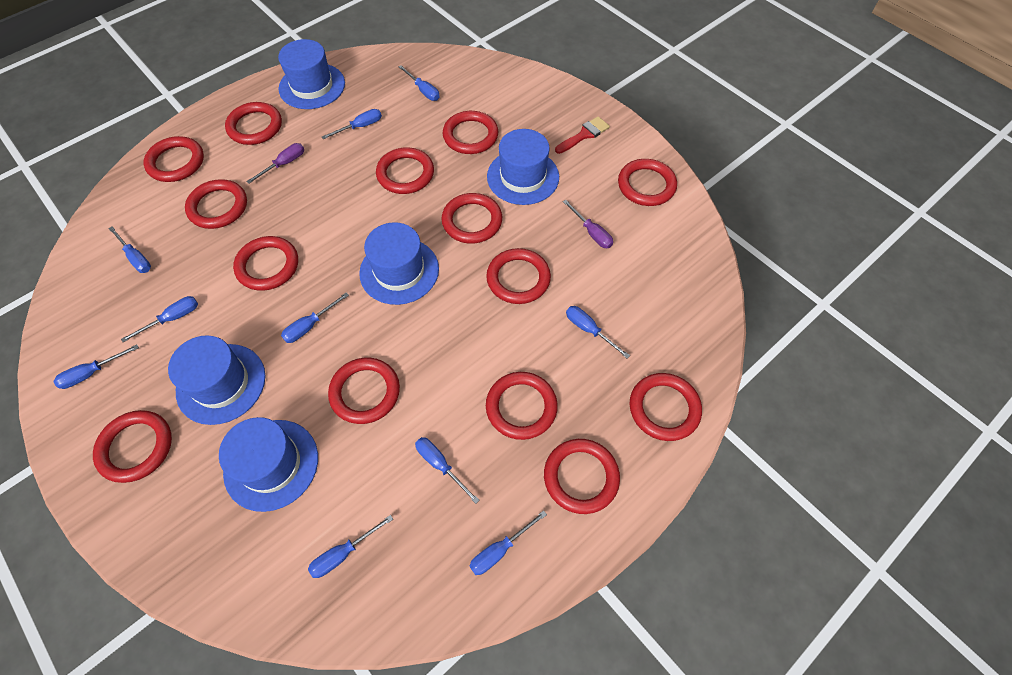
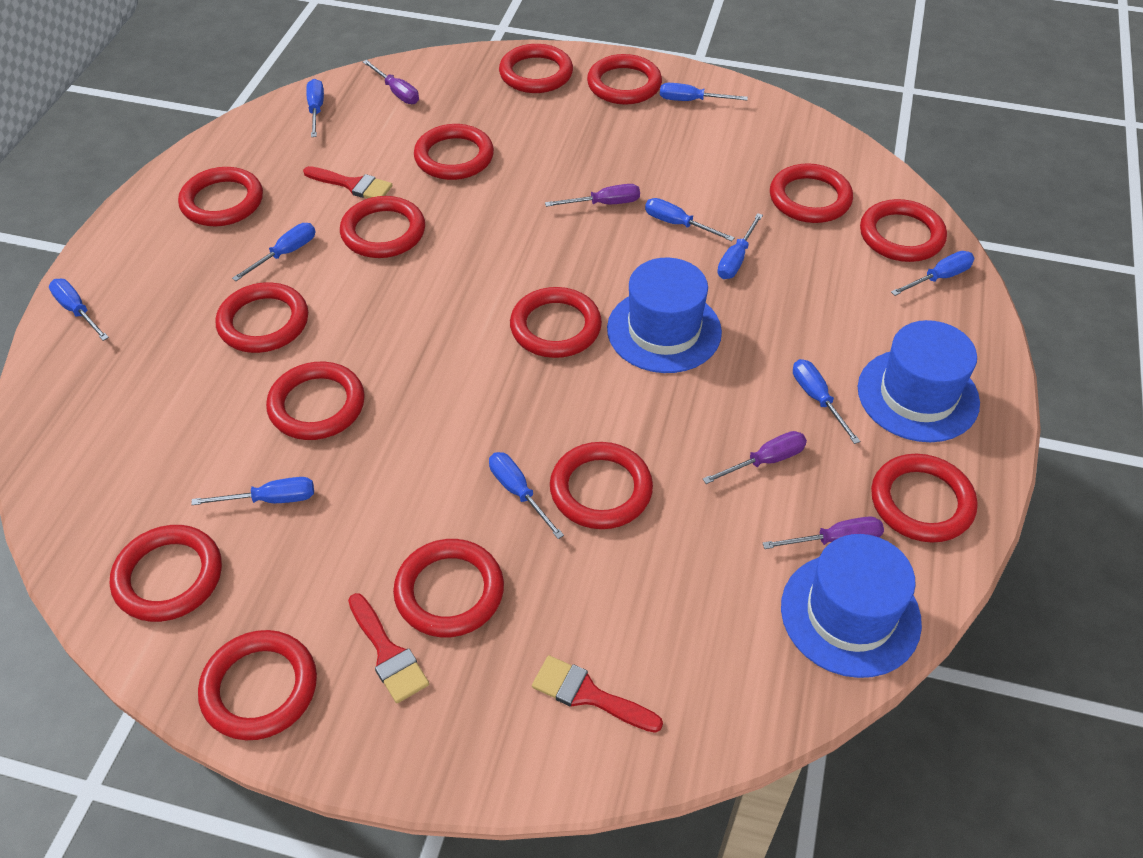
blue hat: [168,335,265,425] [219,417,318,512] [278,39,345,109] [359,222,439,305] [487,129,559,205] = 5 -> [607,258,722,373] [781,534,922,678] [858,320,980,442] = 3
purple screwdriver: [246,143,304,184] [563,200,613,248] = 2 -> [363,60,419,104] [545,184,640,207] [703,431,807,484] [763,516,884,549] = 4
red brush: [555,116,610,154] = 1 -> [303,166,392,198] [348,593,429,703] [532,655,663,733] = 3
red ring: [93,410,172,483] [144,136,204,182] [185,179,247,229] [225,102,282,145] [233,236,298,291] [328,358,400,424] [376,148,434,194] [441,193,502,244] [443,111,498,154] [486,248,551,304] [486,372,558,440] [544,439,620,514] [618,159,677,206] [630,373,702,441] = 14 -> [110,525,222,622] [178,167,263,226] [198,630,317,740] [216,282,308,353] [266,362,365,440] [340,196,425,258] [393,539,504,637] [414,124,494,180] [499,44,573,93] [510,287,602,358] [550,442,653,529] [587,54,662,105] [770,163,853,223] [860,199,947,262] [871,454,978,543] = 15

